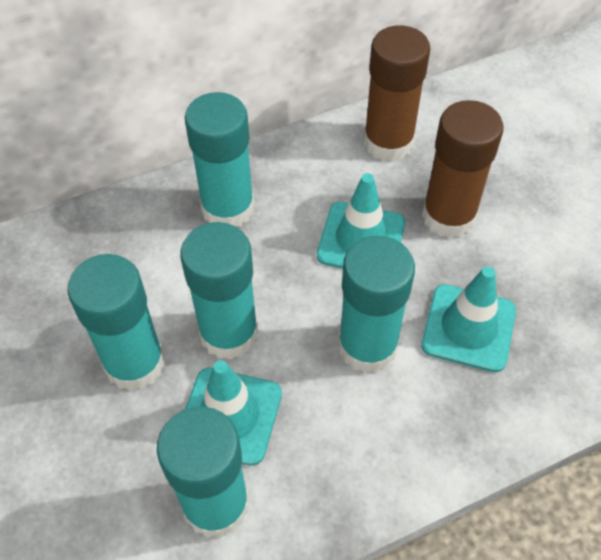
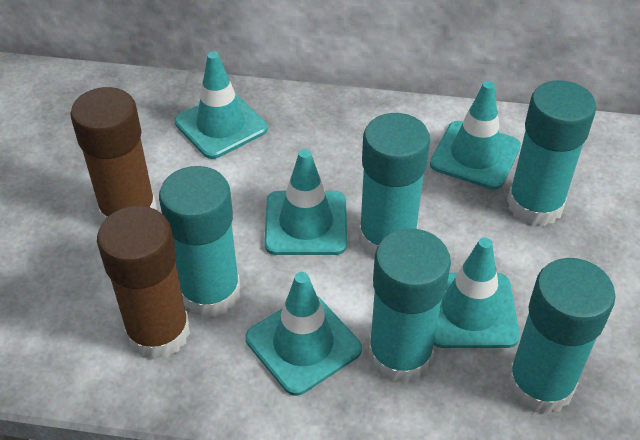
turquoise traffic cone: [185,360,282,466] [317,173,405,269] [421,266,516,372] = 3 -> [174,52,268,159] [246,272,362,396] [264,149,347,255] [430,81,521,190] [434,237,520,348] = 5

